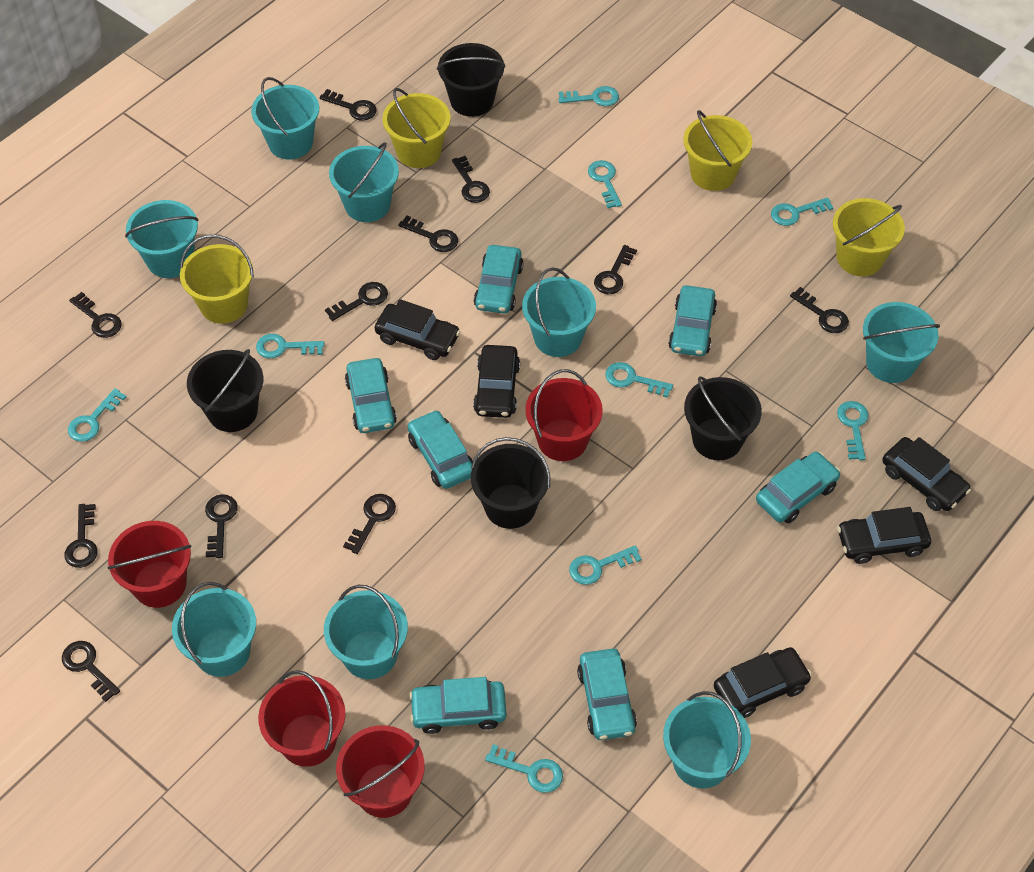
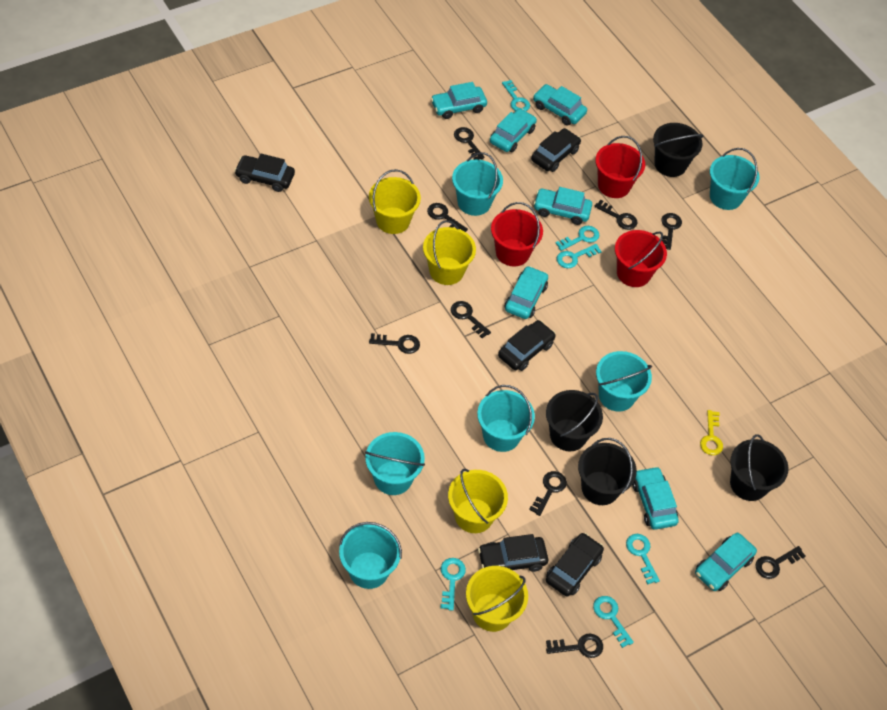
black key: [62,641,120,702] [64,504,98,568] [69,292,122,338] [205,494,238,558] [319,89,377,121] [325,282,388,321] [343,494,396,554] [398,215,458,252] [452,156,490,203] [594,245,637,295] [790,287,849,333] = 11 -> [369,333,420,354] [427,203,468,232] [451,301,491,338] [454,127,484,160] [529,471,567,516] [546,633,603,658] [594,200,637,230] [661,213,682,250] [755,546,806,579] = 9
red bucket: [107,521,192,608] [258,670,346,767] [336,725,425,818] [525,369,603,461] = 4 -> [491,202,543,266] [595,136,645,198] [615,230,667,287] = 3
turquoise bucket: [125,200,199,278] [172,582,256,677] [251,77,319,159] [324,585,408,679] [329,142,399,222] [522,267,596,357] [663,691,751,789] [863,302,940,383] = 8 -> [339,522,402,589] [365,432,425,495] [452,152,503,216] [477,385,535,452] [596,351,652,412] [710,148,760,210] = 6
turquoise key: [68,388,126,442] [256,334,324,358] [485,744,563,793] [558,86,619,106] [569,546,642,585] [588,160,622,208] [605,362,673,398] [771,197,834,226] [837,401,869,460] = 9 -> [441,558,466,611] [502,80,530,111] [555,226,599,251] [557,244,602,268] [593,596,634,648] [626,534,660,584] = 6
yellow key: none = 0 -> [700,410,723,455] = 1

